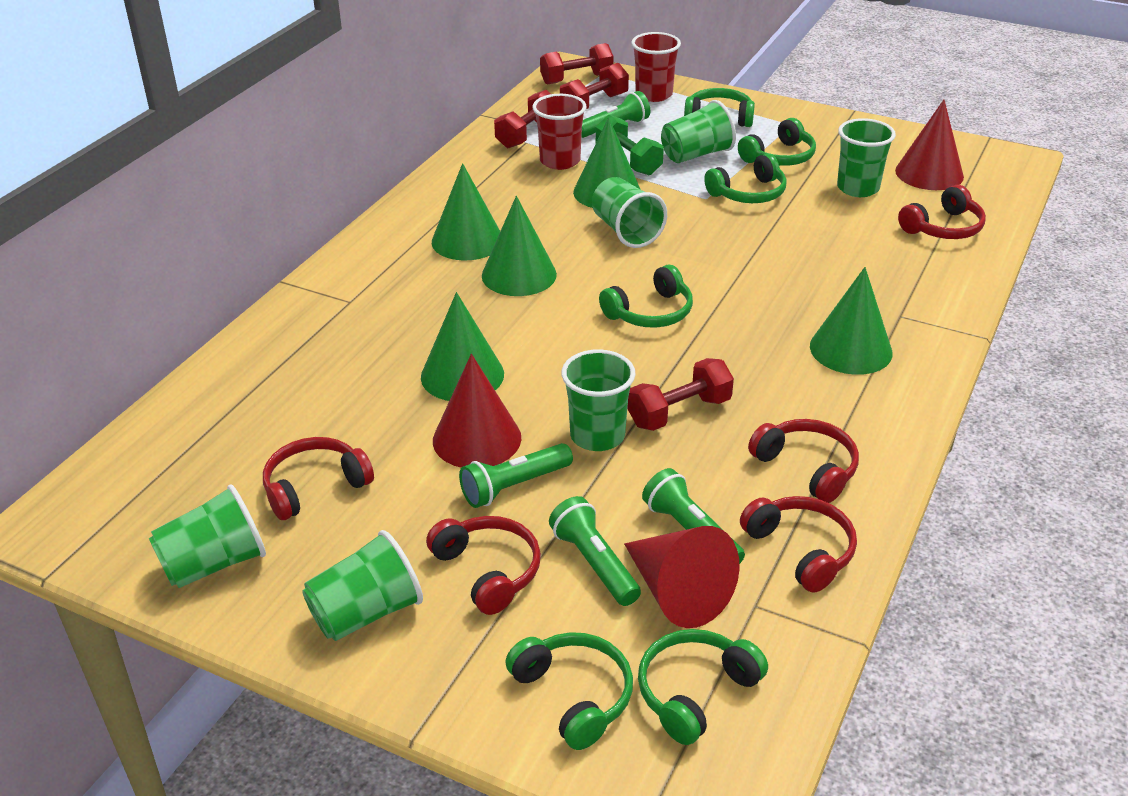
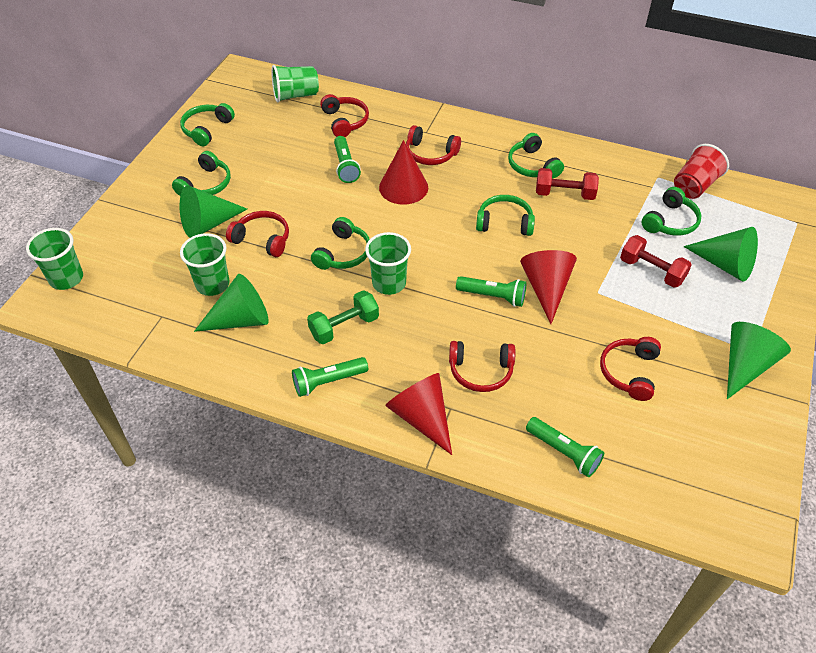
green cone: [421,292,504,401] [432,163,500,260] [482,196,557,296] [573,117,641,208] [810,267,892,375] = 5 -> [180,185,247,238] [194,274,269,332] [683,227,758,282] [727,322,791,399] = 4
green cup: [149,484,266,588] [302,530,423,641] [561,349,636,451] [592,177,667,248] [661,100,736,163] [837,118,896,197] = 6 -> [26,228,83,290] [180,233,230,296] [271,65,319,102] [365,232,411,295] = 4
red cup: [532,94,587,170] [631,32,681,102] = 2 -> [674,144,729,199] = 1
red dumbbell: [494,90,551,148] [540,43,613,85] [560,63,629,109] [628,358,734,431] = 4 -> [536,168,599,200] [620,235,692,288] = 2

